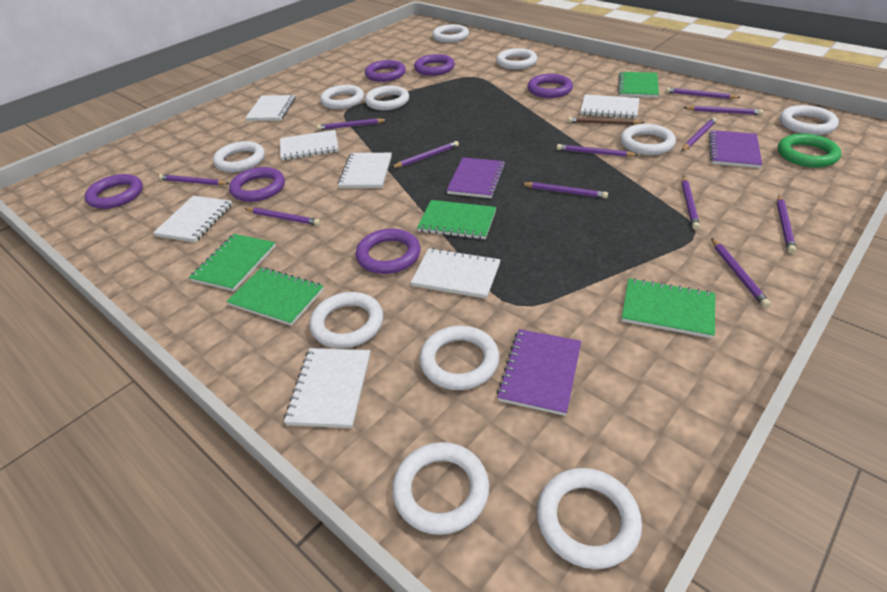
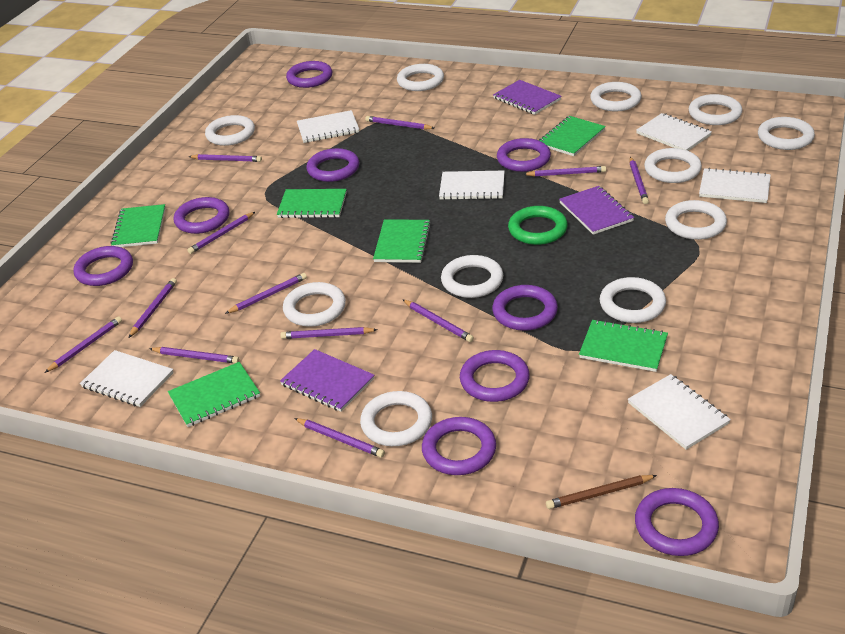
green notebook: [189,234,276,291] [226,267,324,326] [417,200,496,239] [618,72,659,98] [622,278,715,338] = 5 -> [111,204,166,247] [168,362,260,427] [277,189,347,218] [373,219,431,263] [539,116,606,156] [579,319,668,372] = 6
purple ring: [84,174,143,209] [229,167,285,202] [356,229,420,274] [365,60,406,82] [414,54,455,76] [528,74,573,98] = 6 -> [73,246,133,286] [174,197,229,234] [286,61,332,88] [306,148,360,182] [422,417,496,475] [460,350,530,402] [492,285,558,331] [497,138,551,172] [635,488,719,556] = 9
white notebook: [153,196,232,242] [245,95,295,121] [280,130,339,160] [284,348,370,428] [338,153,392,188] [411,248,501,299] [580,94,639,119] = 7 -> [80,350,173,407] [297,110,359,143] [439,171,505,200] [628,374,731,450] [636,113,712,151] [699,168,771,203] = 6

